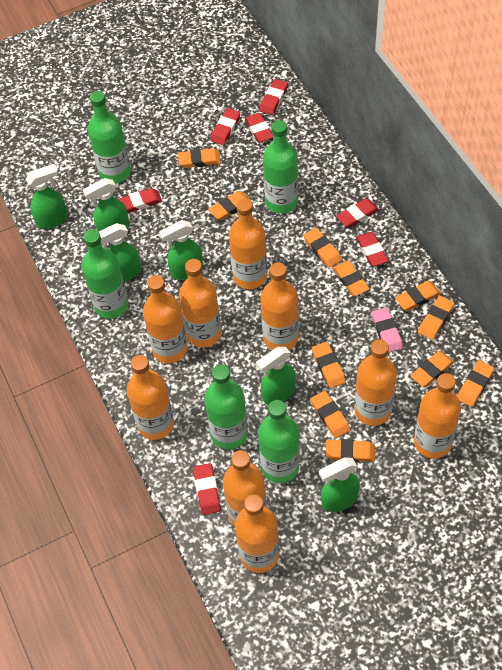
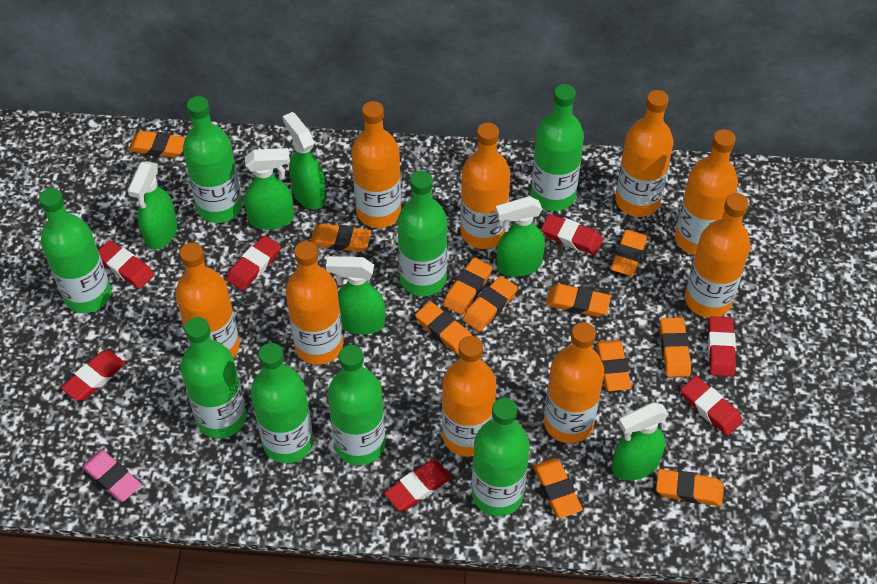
green bottle: [82,229,129,319] [88,91,131,184] [205,365,248,449] [258,400,300,483] [263,120,298,213] = 5 -> [39,188,111,313] [180,317,247,438] [183,96,242,223] [251,343,313,463] [328,345,385,465] [397,171,447,296] [472,398,530,516] [531,84,584,211] = 8

